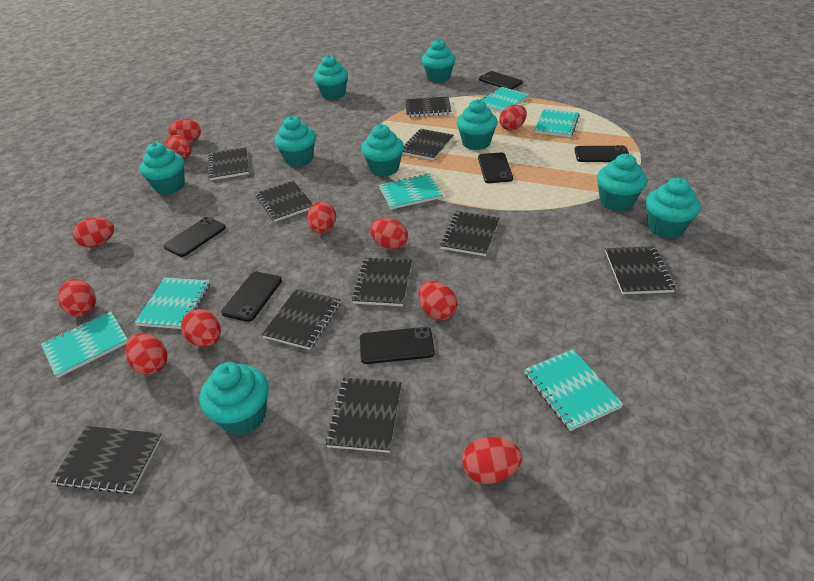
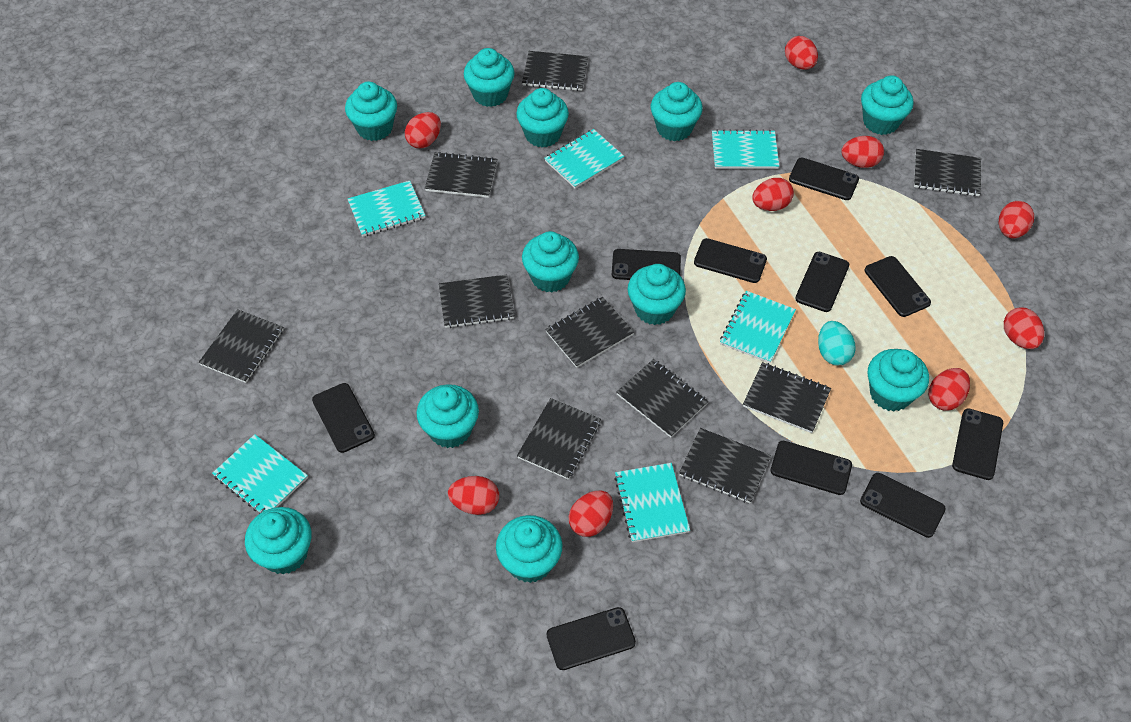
black phone: [163,217,226,257] [221,272,282,322] [360,327,435,364] [478,71,523,89] [478,152,513,183] [575,145,629,162] = 6 -> [312,383,375,453] [546,607,636,670] [612,249,681,280] [694,238,767,283] [771,441,852,495] [789,158,859,200] [795,252,849,312] [860,473,946,538] [865,256,931,317] [952,409,1003,480] = 10
red egg: [58,279,96,317] [73,217,114,248] [125,333,167,375] [165,135,192,159] [168,119,201,142] [181,309,221,347] [307,202,336,233] [370,218,408,250] [419,281,457,321] [462,437,522,484] [499,105,527,131] = 11 -> [405,112,441,149] [448,476,499,515] [568,491,613,537] [752,178,794,211] [785,36,818,70] [841,136,884,168] [928,368,970,411] [999,201,1034,238] [1004,308,1044,349] = 9
turquoise cupcake: [140,142,185,195] [199,362,269,435] [274,116,316,167] [314,55,348,100] [361,124,404,177] [422,39,455,83] [456,99,498,150] [597,154,647,212] [646,178,701,239] = 9 -> [245,507,312,575] [345,82,397,141] [416,384,479,448] [464,48,515,107] [496,515,563,583] [516,88,569,148] [522,231,579,293] [628,264,686,325] [651,82,703,141] [861,75,914,135] [868,349,929,411] = 11
turquoise egg: none = 0 -> [818,321,856,366] = 1

